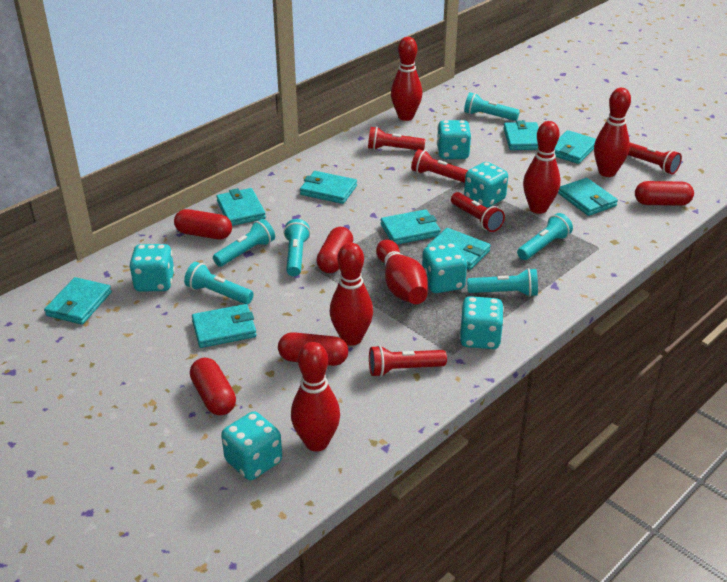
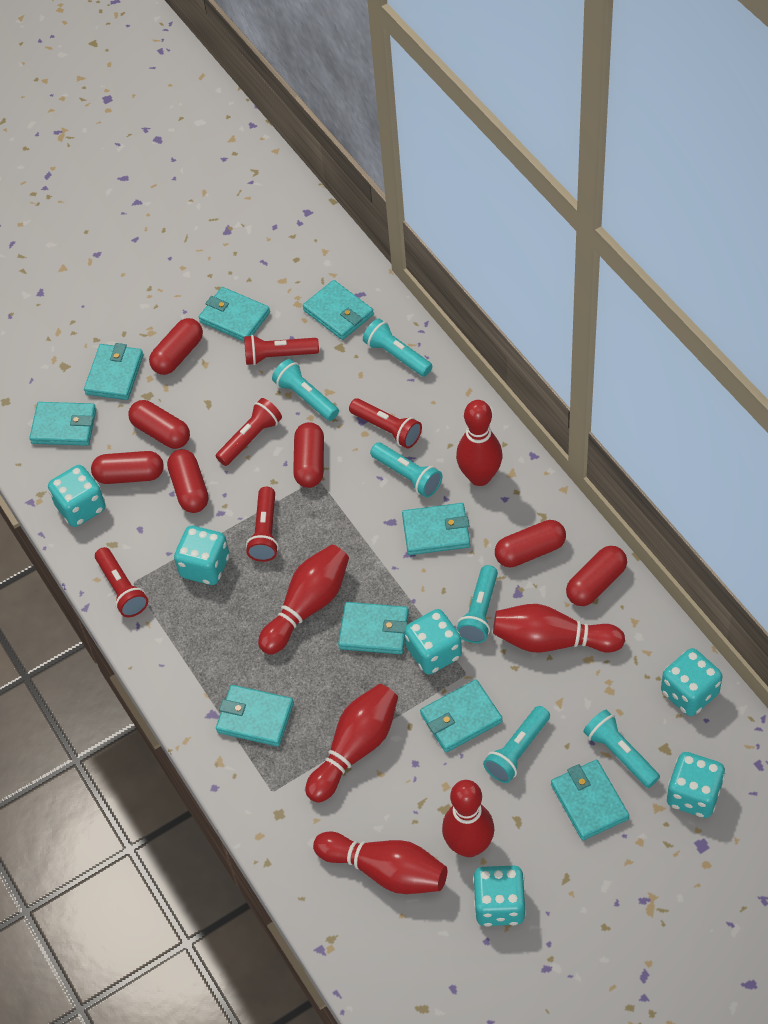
red capsule: [174,209,232,239] [190,358,236,415] [278,332,348,366] [316,227,353,273] [635,181,694,206] = 5 -> [91,451,164,484] [128,400,190,449] [149,318,203,375] [167,449,208,513] [293,422,324,488] [495,520,566,567] [566,546,627,606] = 7

